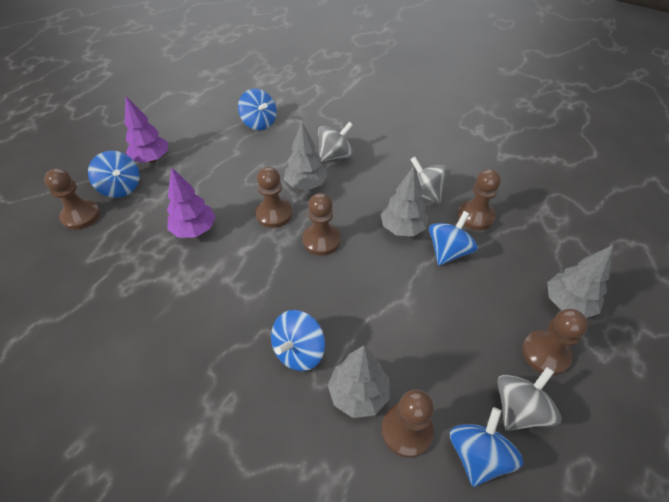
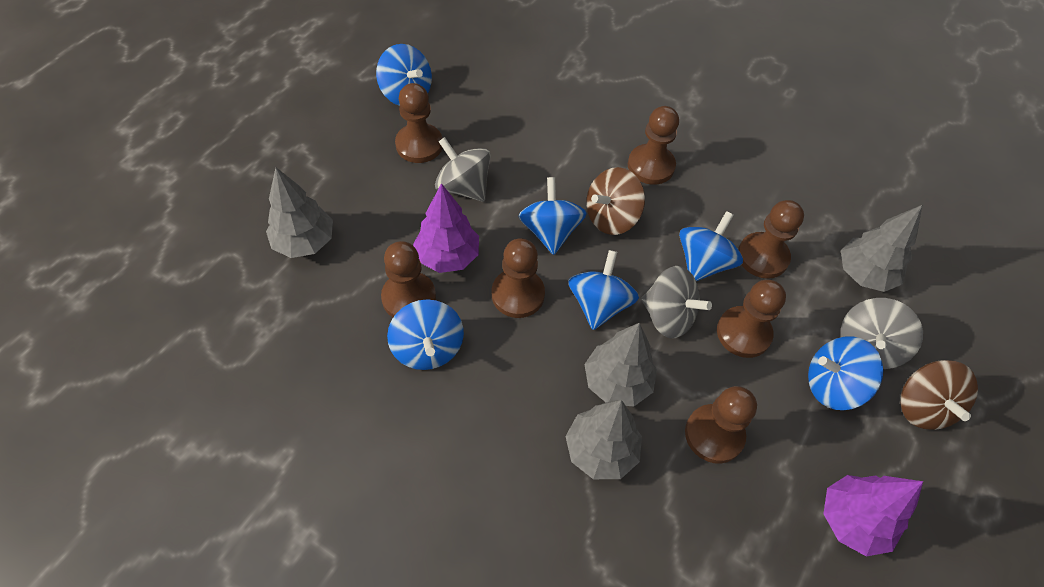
blue spinning top: [88,151,140,198] [238,89,277,130] [271,310,325,371] [429,211,478,266] [450,407,523,487] = 5 -> [376,44,432,106] [387,299,464,370] [519,177,587,255] [568,250,639,330] [679,211,743,281] [808,336,883,410] = 6
brown pawn: [44,168,100,230] [255,167,292,228] [303,193,341,256] [381,389,434,458] [457,169,501,230] [522,309,588,375] = 6 -> [381,241,436,317] [395,83,443,163] [492,238,545,318] [628,106,679,185] [685,386,757,464] [717,279,786,358] [738,200,804,279] = 7
brown spinning top: none = 0 -> [586,167,645,235] [900,360,978,430] = 2

